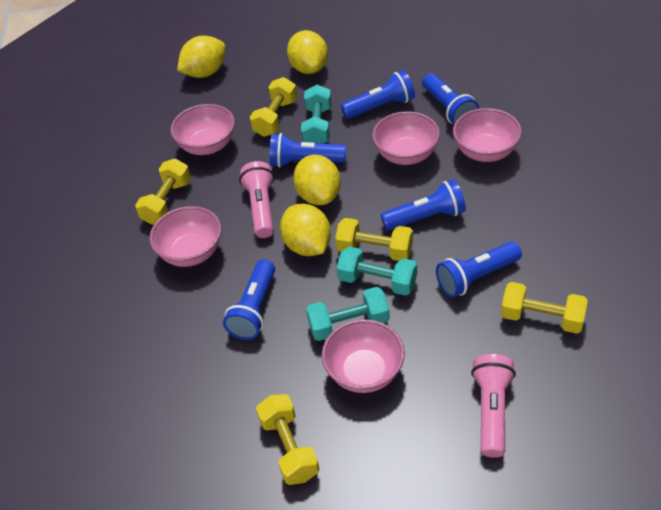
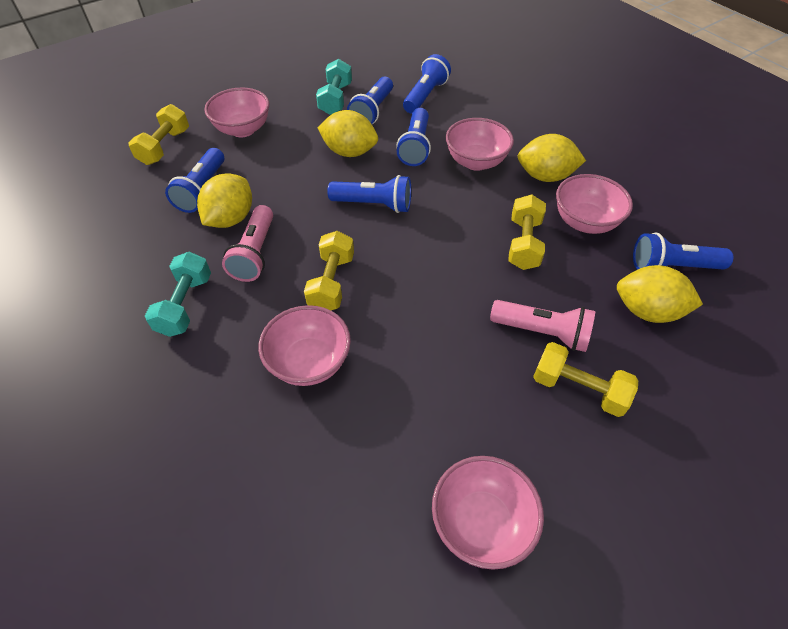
turquoise dumbbell: [301,85,332,143] [306,287,390,341] [337,246,417,296] = 3 -> [145,252,211,337] [316,59,352,115] = 2
yellow dumbbell: [135,158,191,225] [250,77,297,137] [256,394,319,485] [335,218,413,261] [501,282,588,334] = 5 -> [128,104,189,165] [304,231,354,310] [508,194,546,270] [533,342,638,417] = 4

